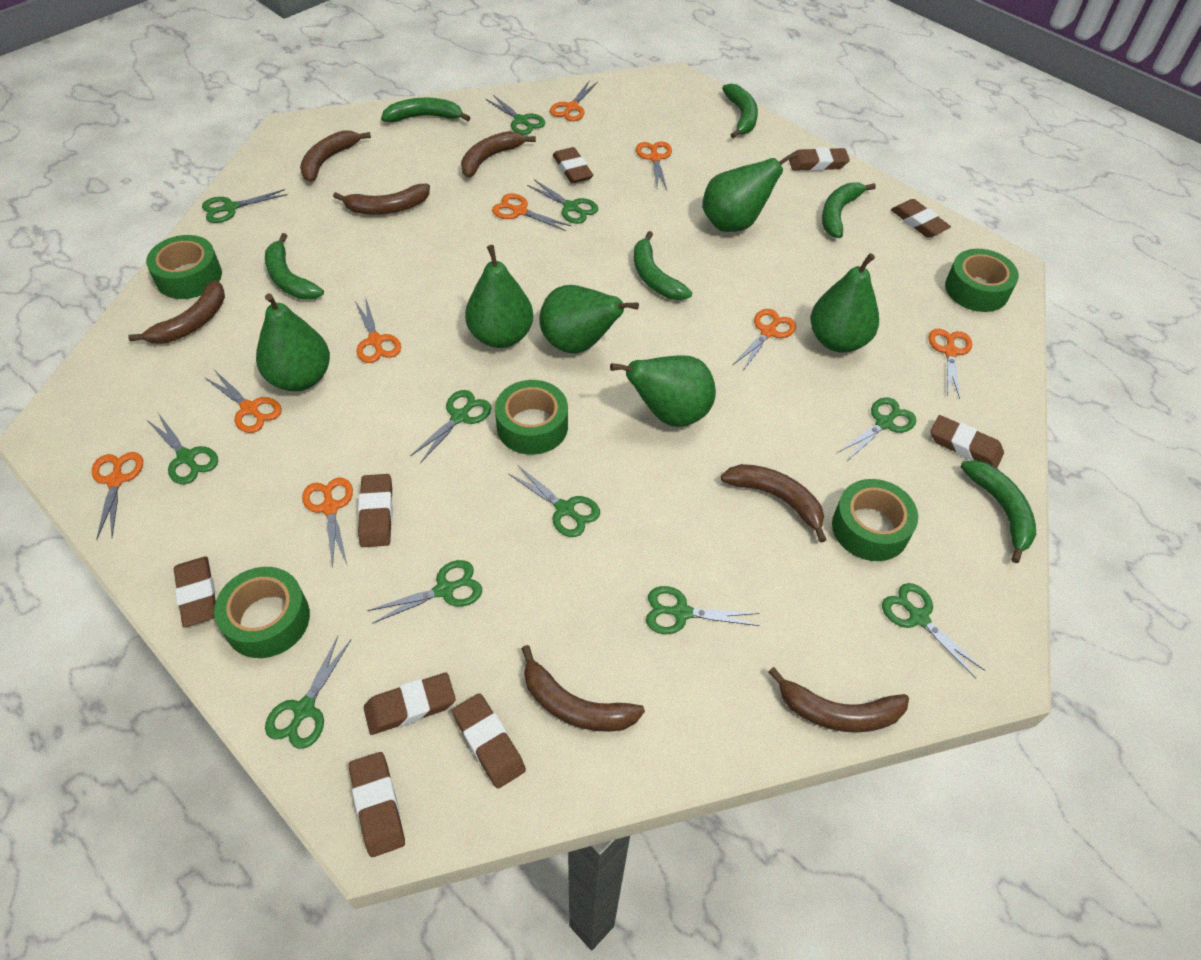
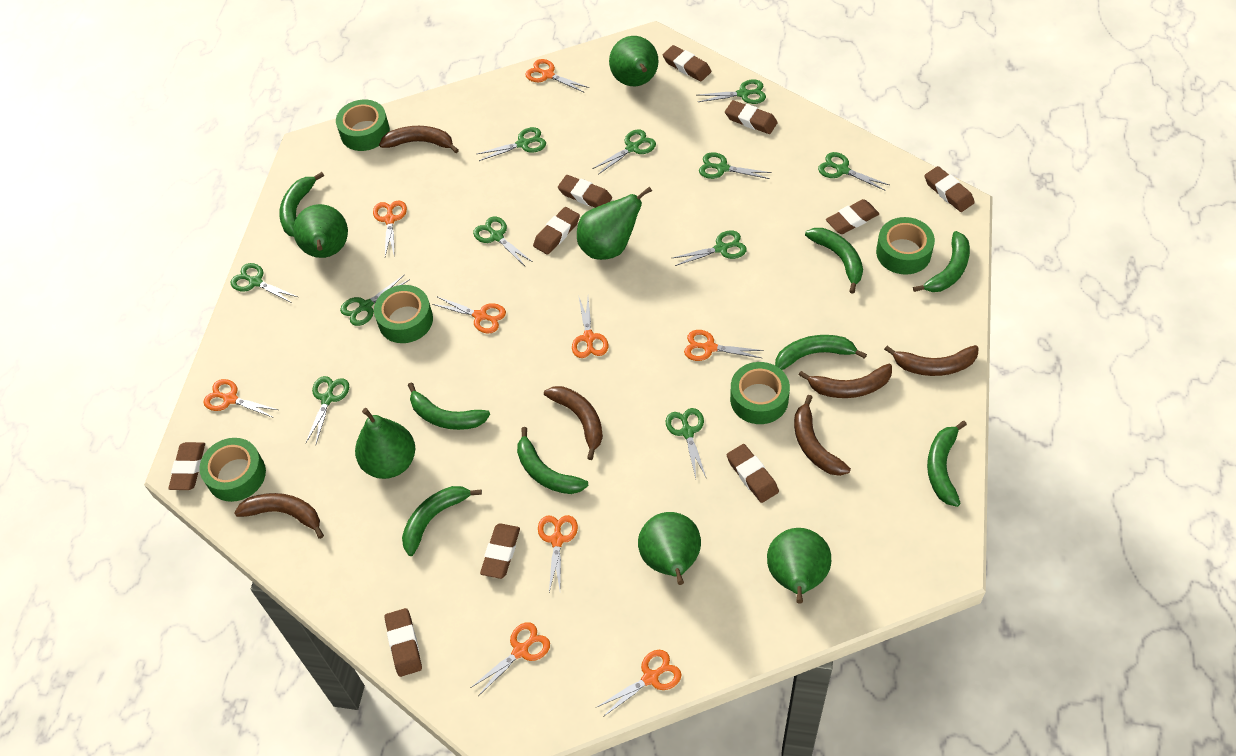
brown banana: [128,280,225,344] [300,130,371,182] [333,184,430,215] [461,131,536,178] [521,645,645,732] [721,464,826,543] [768,667,909,733] = 7 -> [234,493,324,539] [379,126,459,153] [544,386,603,460] [794,395,851,476] [799,364,892,398] [884,345,979,376] = 6
brown eraser: [174,557,216,627] [349,752,405,857] [358,474,393,547] [364,672,456,735] [452,693,526,789] [553,147,593,184] [789,147,850,171] [891,199,951,238] [931,415,1004,468] = 9 -> [168,442,205,490] [385,608,422,677] [480,523,520,579] [533,207,580,255] [558,175,612,208] [663,45,712,81] [725,100,778,134] [727,444,779,503] [826,199,879,234] [925,166,975,212] = 10
green banana: [265,233,324,300] [381,98,471,122] [634,231,692,300] [722,84,758,139] [822,183,876,238] [961,460,1036,563] = 6 -> [279,172,324,237] [402,486,482,556] [408,382,490,430] [517,427,588,494] [775,335,867,370] [805,228,863,294] [913,231,970,292] [927,421,967,507] = 8

